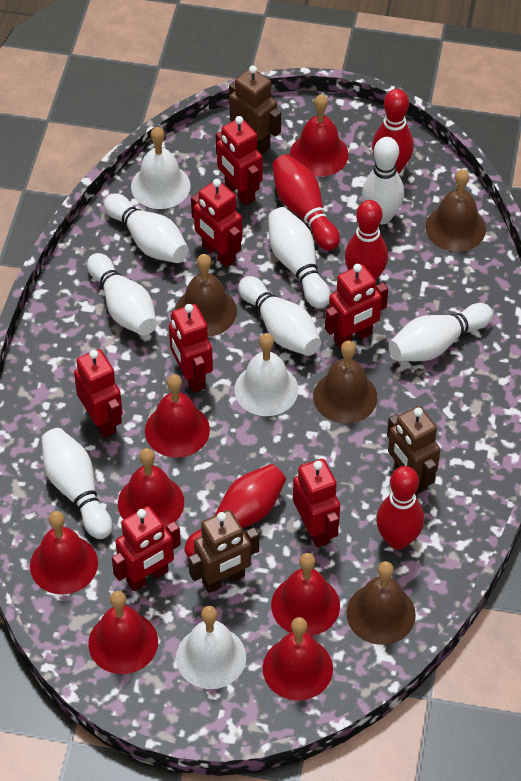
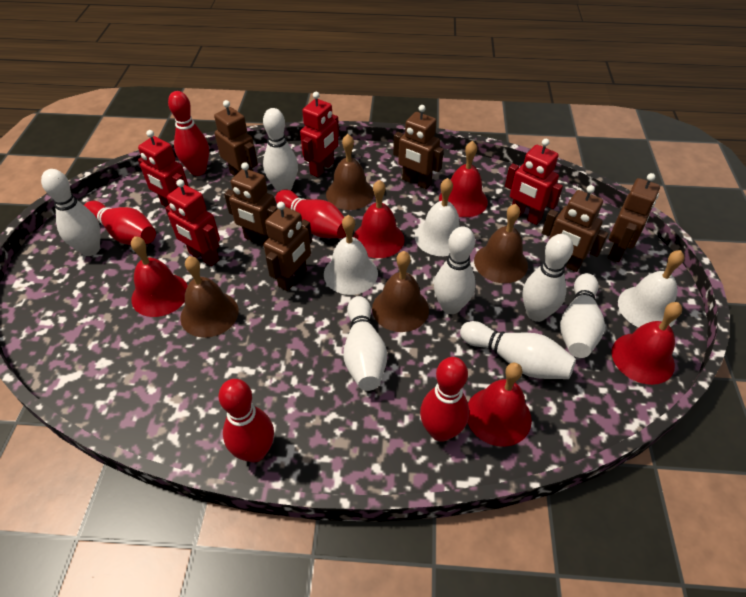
brown robot: [188,510,259,593] [229,66,281,154] [387,406,440,495] = 3 -> [214,100,258,176] [224,162,278,246] [264,202,312,291] [393,105,444,189] [542,185,609,272] [608,173,660,262] = 6
red bell: [30,511,98,594] [88,591,158,674] [118,448,184,528] [145,374,210,458] [263,617,333,701] [271,553,340,636] [290,94,349,177] = 7 -> [131,236,188,317] [353,180,405,258] [439,141,488,217] [468,362,532,447] [611,302,682,385] = 5
red robot: [74,349,123,438] [112,506,181,591] [169,304,213,393] [191,179,242,267] [216,116,262,206] [293,459,340,547] [325,264,388,349] = 7 -> [138,130,188,207] [165,179,220,266] [300,92,339,177] [505,139,563,225] = 4

